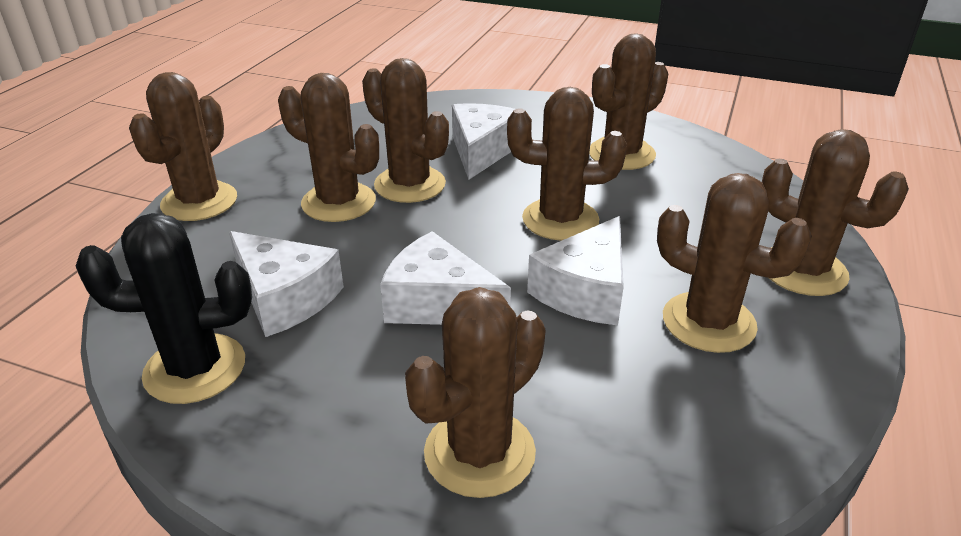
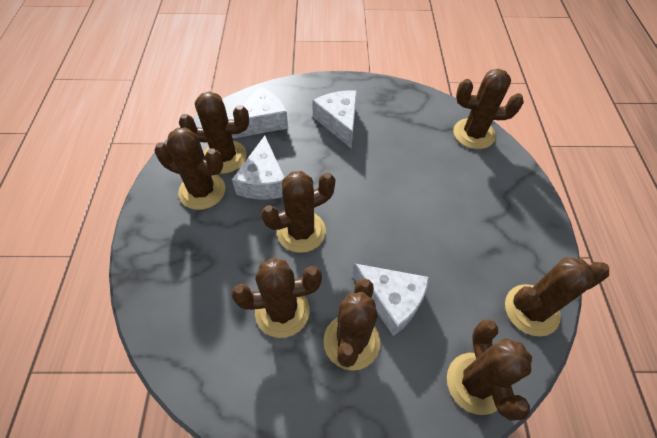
black cactus: [76,213,252,404] = 1 -> none = 0

